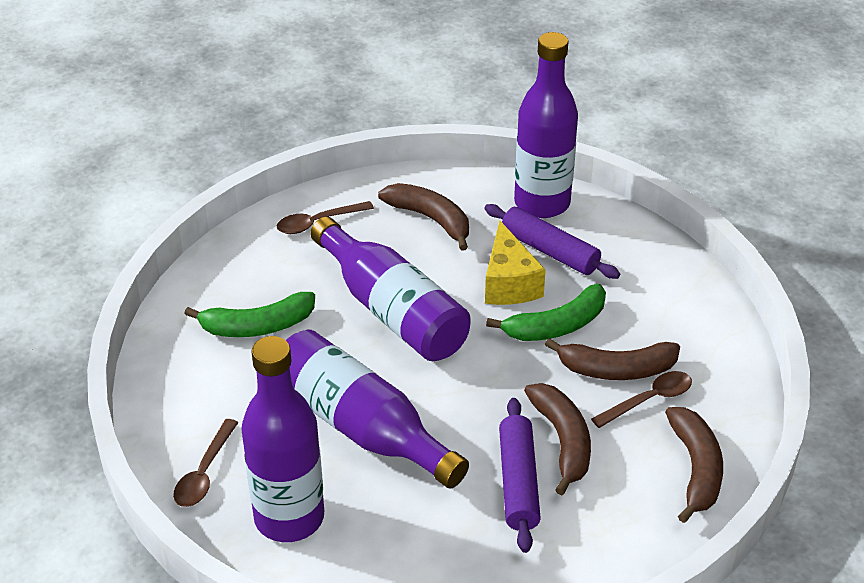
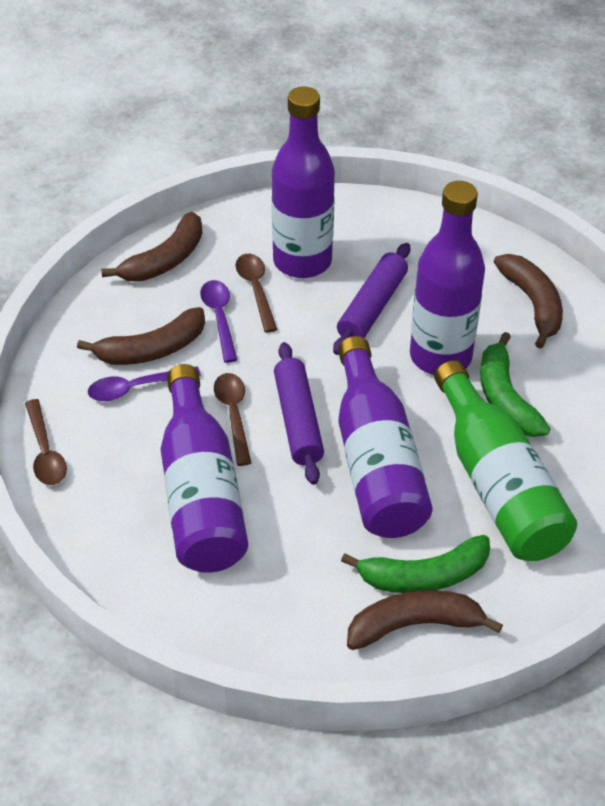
green bottle: none = 0 -> [434,360,577,561] = 1
purple spoon: none = 0 -> [88,366,201,401] [200,280,237,363] = 2
yellow cheese: [485,221,546,305] = 1 -> none = 0

